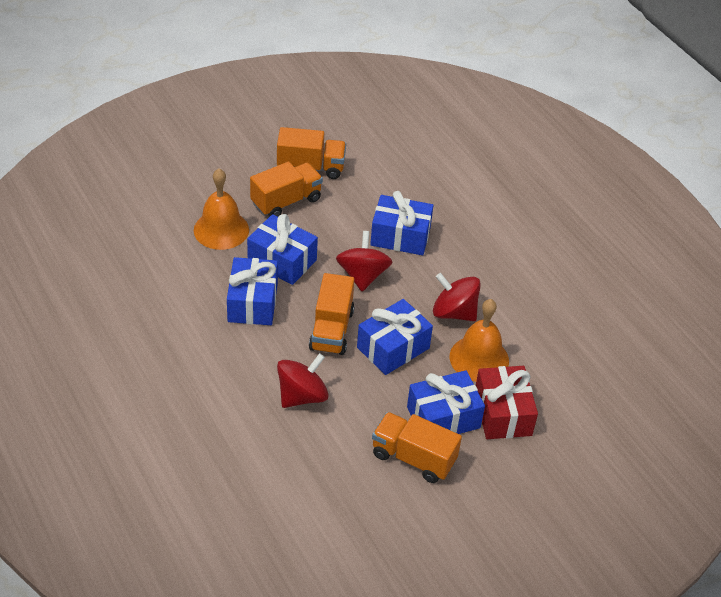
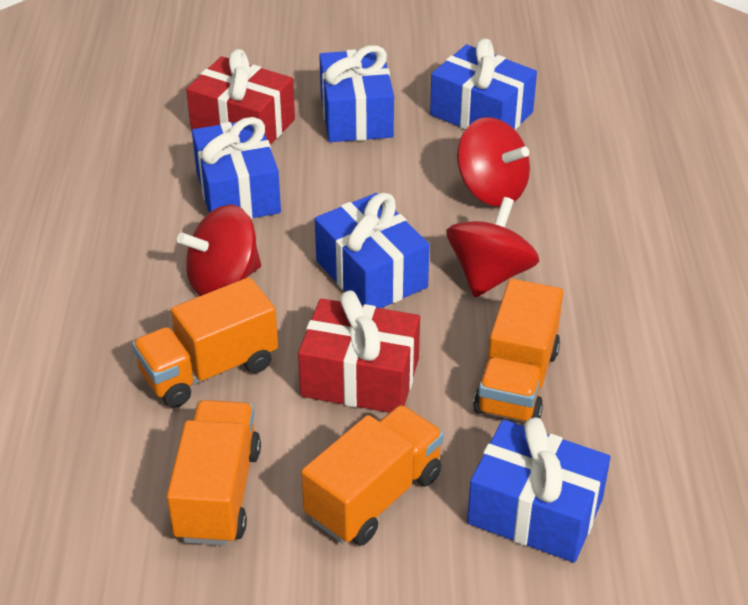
orange bell: [194,169,249,250] [449,299,509,382] = 2 -> none = 0
red gift: [476,366,538,439] = 1 -> [186,49,295,145] [298,290,420,413] = 2

